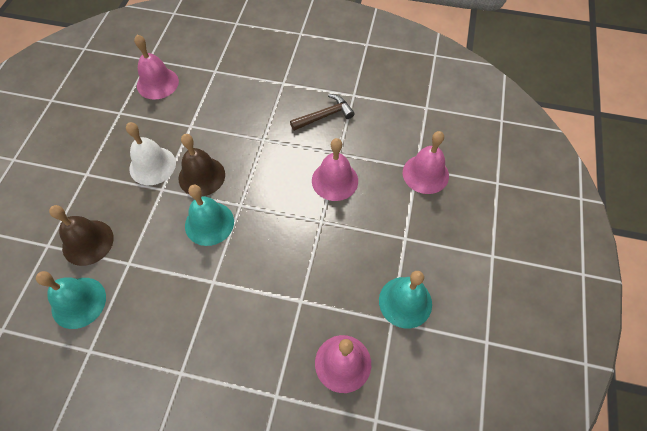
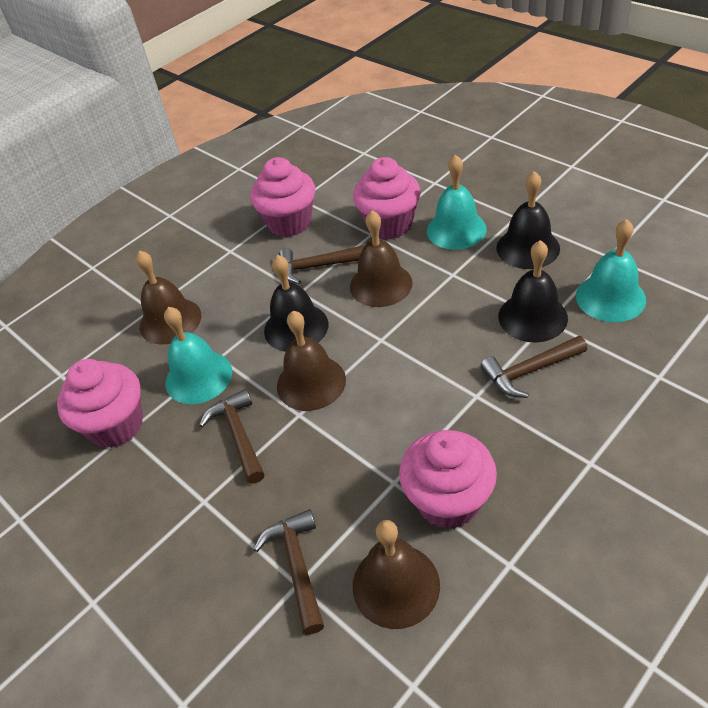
black bell: none = 0 -> [264,255,328,352] [497,171,560,269] [499,240,568,342] = 3
brown bell: [49,205,114,266] [179,134,225,197] = 2 -> [136,251,201,344] [277,311,346,411] [350,211,413,307] [353,520,440,629] = 4
brown hammer: [290,94,355,131] = 1 -> [199,389,264,484] [254,509,324,635] [278,245,365,284] [480,336,587,398] = 4
pink bell: [134,35,179,100] [312,138,358,201] [315,335,371,393] [403,131,449,194] = 4 -> none = 0
pink cupcake: none = 0 -> [57,359,143,448] [250,157,315,237] [353,157,421,239] [399,430,497,529] = 4
white bell: [126,122,176,185] = 1 -> none = 0

